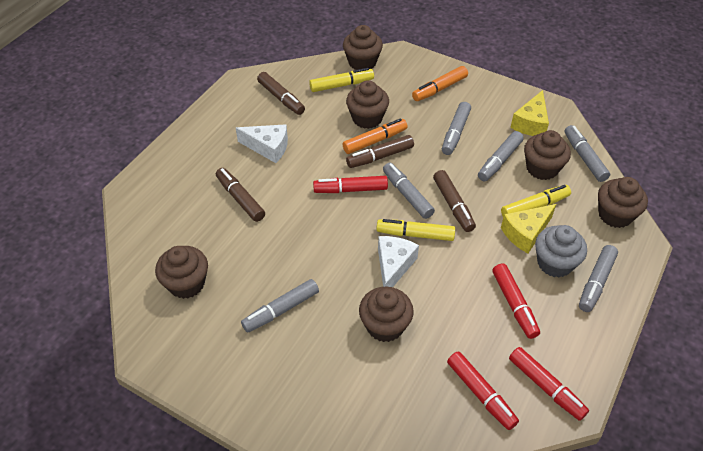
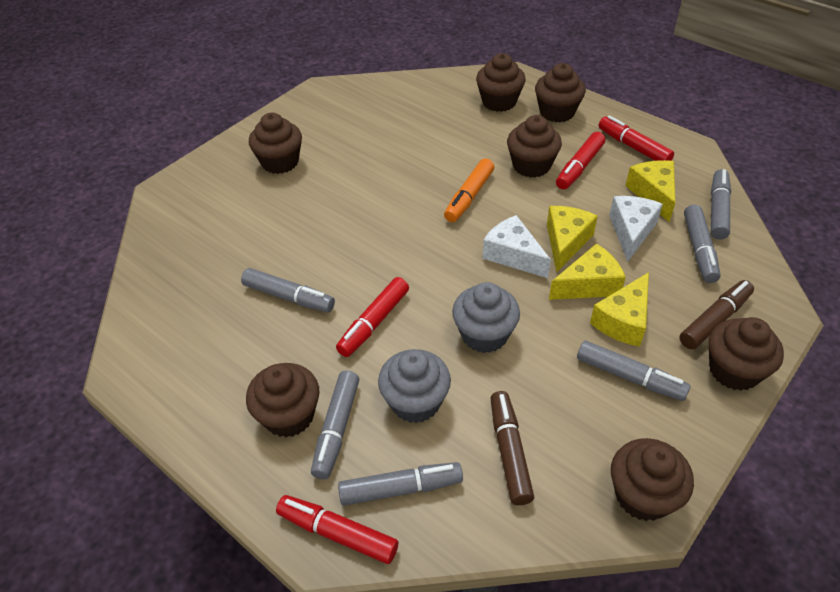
brown cupcake: [155,246,208,299] [343,25,383,70] [346,80,389,129] [359,287,414,342] [524,130,571,180] [598,177,648,228] = 6 -> [246,363,320,437] [249,113,302,174] [476,53,526,112] [507,115,562,178] [535,63,586,122] [611,438,694,521] [709,317,784,391] = 7
brown marker: [216,168,265,222] [257,72,305,115] [346,135,414,168] [433,170,476,232] = 4 -> [490,391,534,505] [679,280,754,349] = 2
grey cupcake: [535,225,587,278] = 1 -> [378,349,451,423] [452,282,520,353] = 2
orange marker: [343,118,407,154] [412,66,468,101] = 2 -> [444,158,494,222] = 1
yellow cheese: [501,204,556,253] [510,90,549,136] = 2 -> [547,206,598,272] [549,243,626,300] [590,272,649,347] [625,160,675,222] = 4
yellow marker: [309,68,374,92] [376,219,455,241] [501,185,571,217] = 3 -> none = 0

